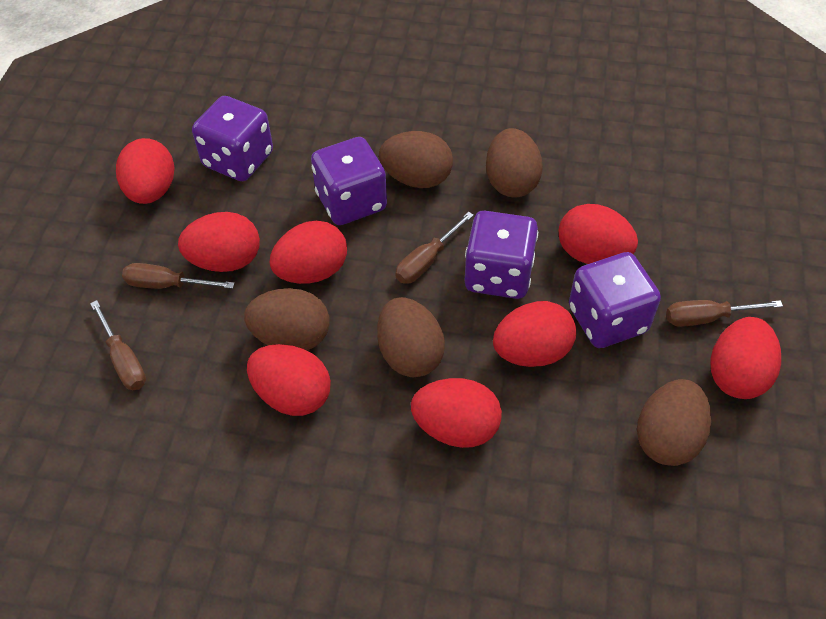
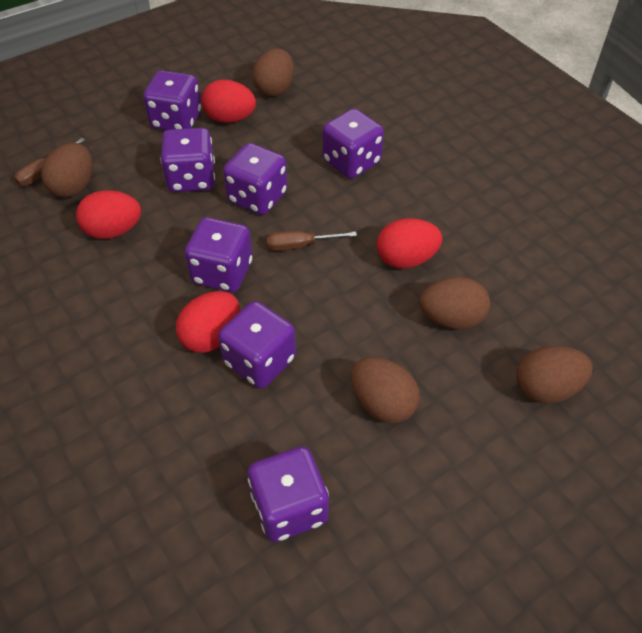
brown screwdriver: [90,300,146,390] [122,263,235,289] [396,212,474,284] [666,300,783,327] = 4 -> [14,138,85,186] [267,231,357,251] = 2
purple dice: [192,96,273,181] [311,137,387,225] [465,211,538,299] [569,252,661,348] = 4 -> [143,70,201,130] [160,128,215,192] [185,217,252,292] [218,301,296,389] [223,143,287,215] [248,446,329,542] [322,108,384,179] = 7
red egg: [116,138,175,204] [178,212,260,272] [247,344,331,416] [270,221,347,284] [411,378,502,448] [493,301,576,367] [559,204,638,264] [710,317,781,399] = 8 -> [76,190,141,239] [176,291,240,353] [201,79,256,123] [377,218,442,269] = 4

